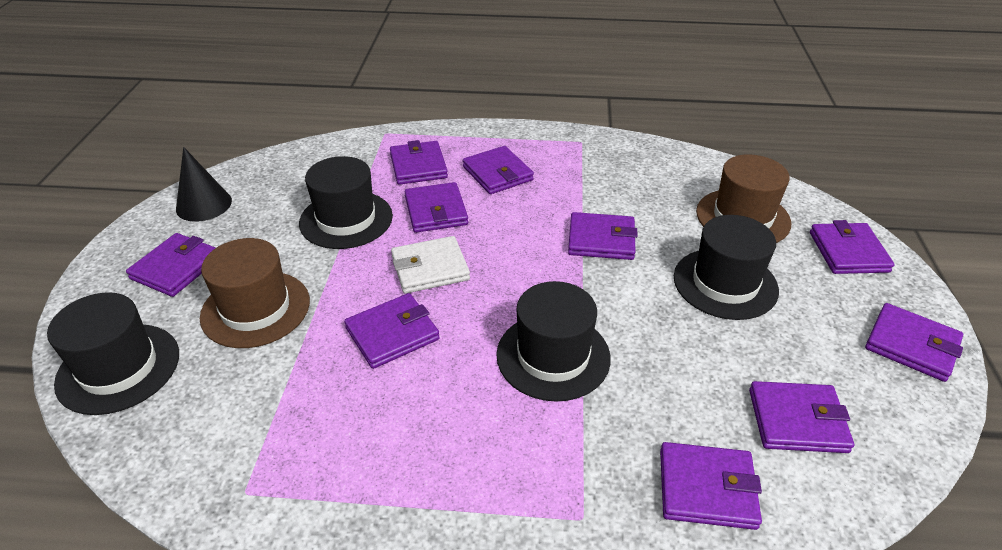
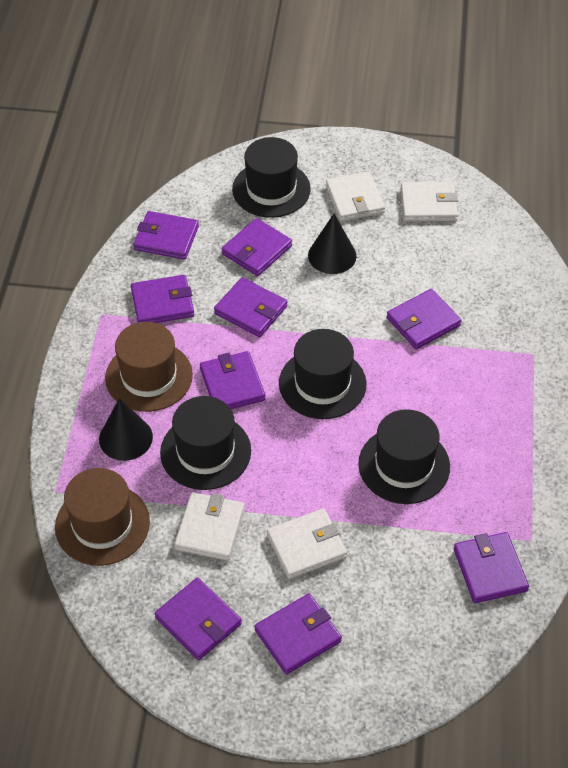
black cone: [176,147,232,222] = 1 -> [99,398,153,461] [308,214,357,274] = 2
purple wallet: [126,233,216,297] [344,293,440,369] [390,140,448,185] [405,182,468,233] [463,146,534,194] [568,212,638,260] [660,442,762,530] [749,381,854,453] [810,220,895,274] [865,303,963,382] = 10 -> [131,275,194,323] [133,211,199,260] [155,577,242,660] [200,351,265,409] [214,277,288,337] [222,218,292,276] [254,593,342,675] [387,289,461,349] [454,532,529,603] = 9
white wallet: [391,236,470,294] = 1 -> [174,492,245,561] [267,508,347,579] [326,171,385,222] [401,182,458,221] = 4

